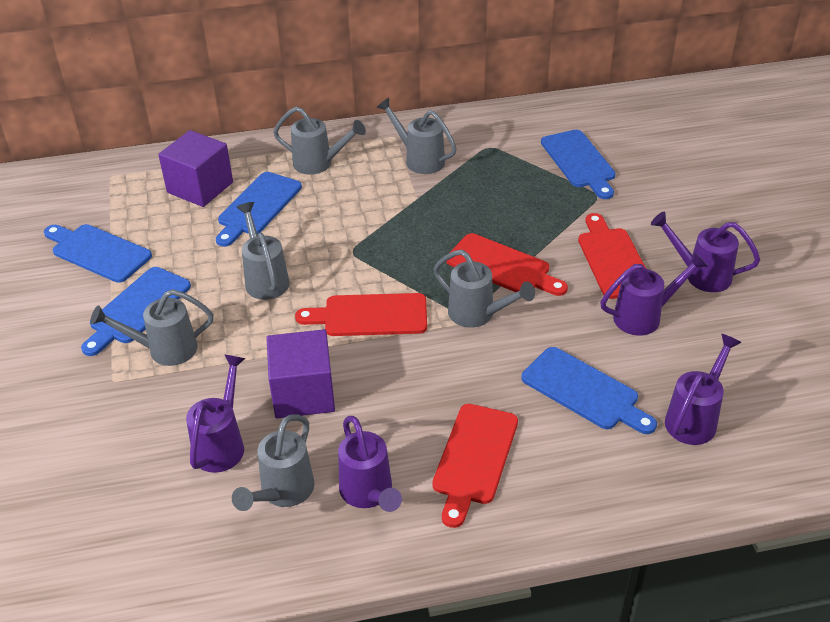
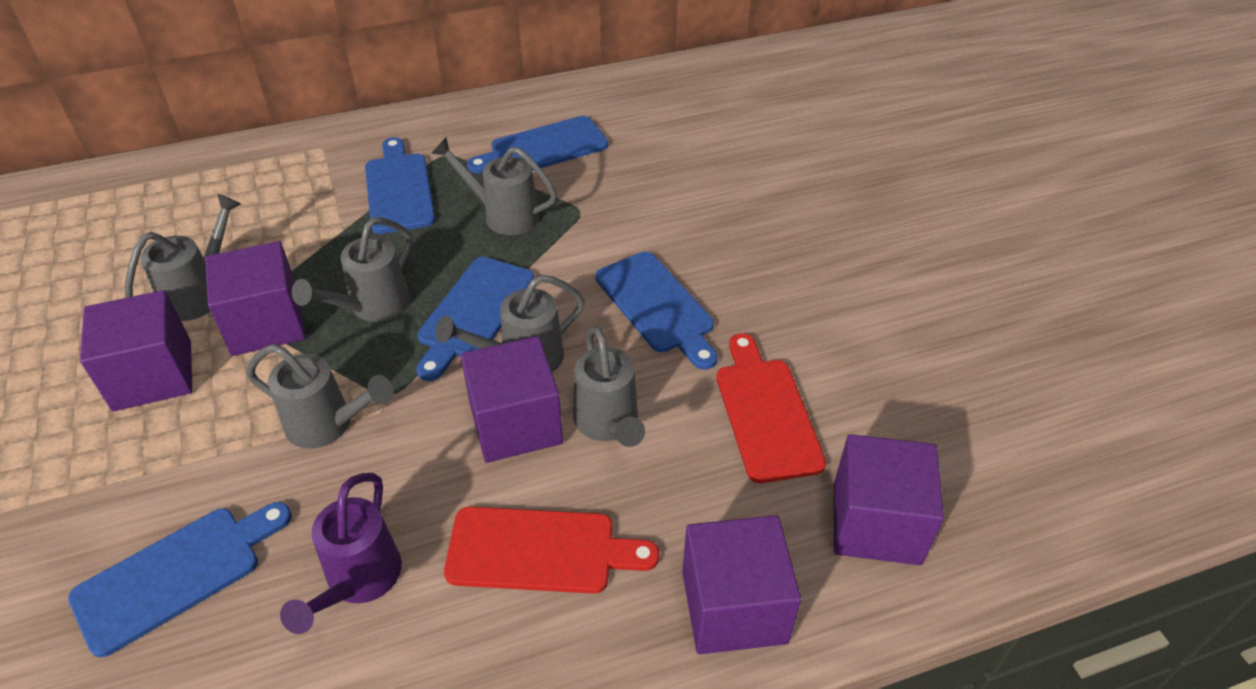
purple cube: [158,130,233,207] [266,329,335,419] = 2 -> [80,290,192,411] [205,241,306,356] [461,336,563,463] [682,515,801,654] [834,434,944,565] = 5
purple watering can: [186,354,245,473] [338,416,402,512] [600,252,708,335] [651,212,760,292] [665,334,741,445] = 5 -> [280,473,402,634] = 1
red cutting board: [295,293,427,336] [432,404,518,528] [446,233,568,296] [578,213,646,299] = 4 -> [444,507,659,594] [717,333,826,483] = 2

